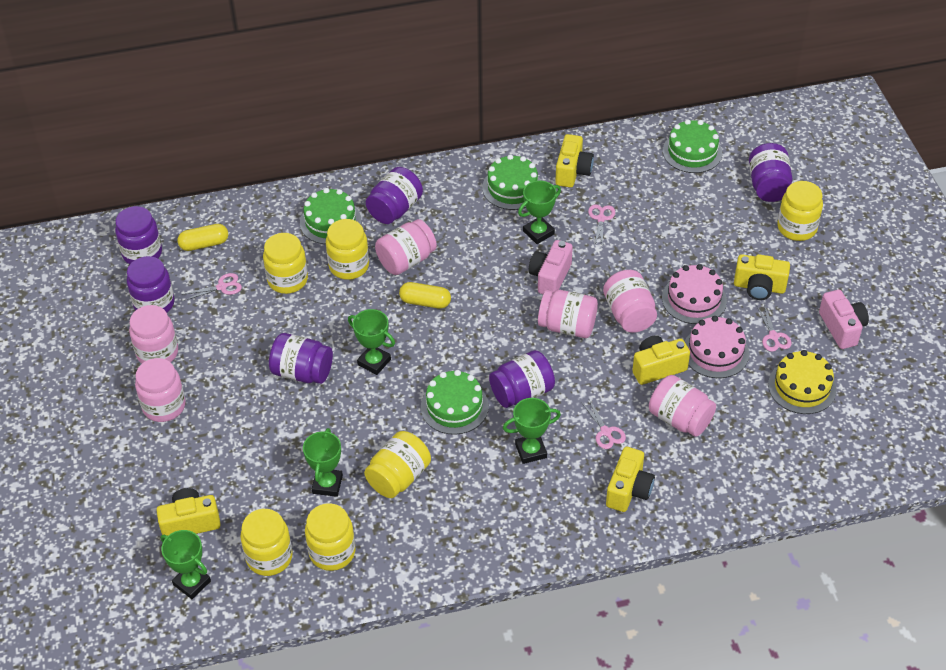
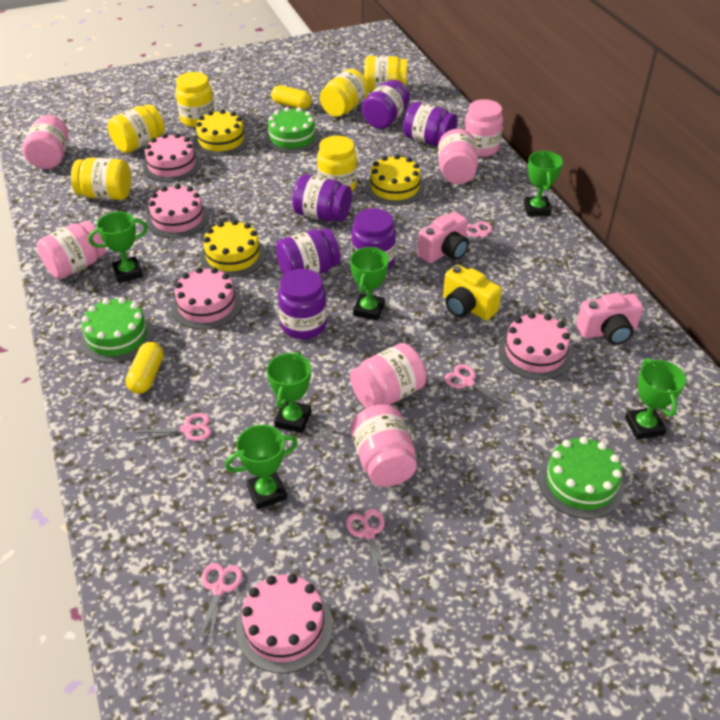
green cake: [300,188,361,244] [421,370,489,435] [482,154,541,210] [663,119,722,173] = 4 -> [80,297,154,363] [264,107,320,153] [538,436,624,519] = 3
green trophy: [161,530,211,599] [303,428,343,497] [348,309,395,375] [503,398,561,464] [518,180,561,244] = 5 -> [88,212,148,283] [225,425,298,510] [267,352,311,433] [350,247,389,321] [524,151,563,216] [625,358,686,440] = 6
pink cake: [662,264,727,324] [684,316,749,378] = 2 -> [143,133,201,182] [146,184,209,238] [171,267,242,330] [236,574,333,673] [498,312,573,380] = 5
pink scissors: [182,273,242,301] [581,400,626,449] [588,204,615,245] [757,304,792,352] = 4 -> [136,413,211,441] [198,563,243,644] [346,509,390,579] [444,364,511,408] [466,221,507,258] = 5
yellow cake: [768,350,837,414] = 1 -> [193,109,249,156] [200,220,266,278] [365,154,425,206] = 3
yellow camera: [156,488,221,536] [555,134,594,188] [606,447,655,512] [632,335,690,385] [734,254,790,300] = 5 -> [443,264,502,320] = 1

